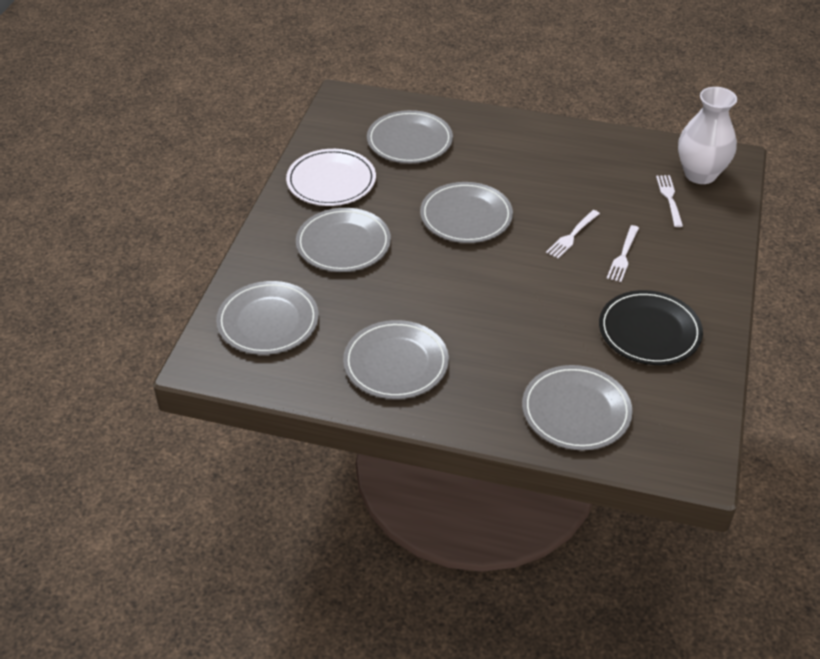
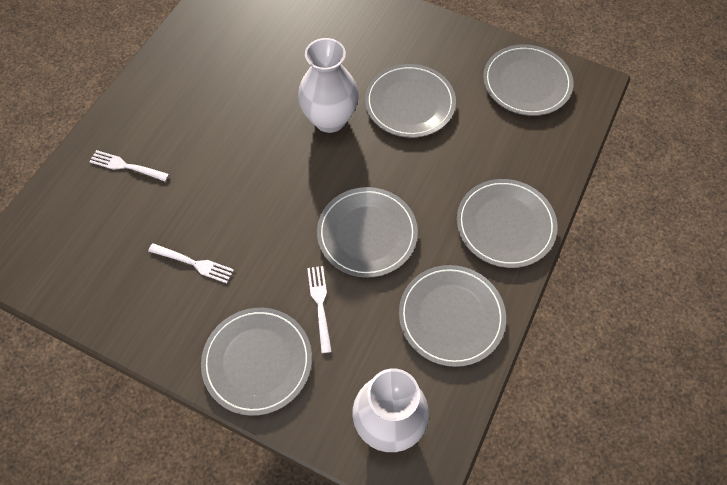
black plate: [599,290,703,365] = 1 -> none = 0
white plate: [286,149,376,206] = 1 -> none = 0
white vase: [678,87,737,184] = 1 -> [298,38,359,133] [353,369,429,452] = 2

